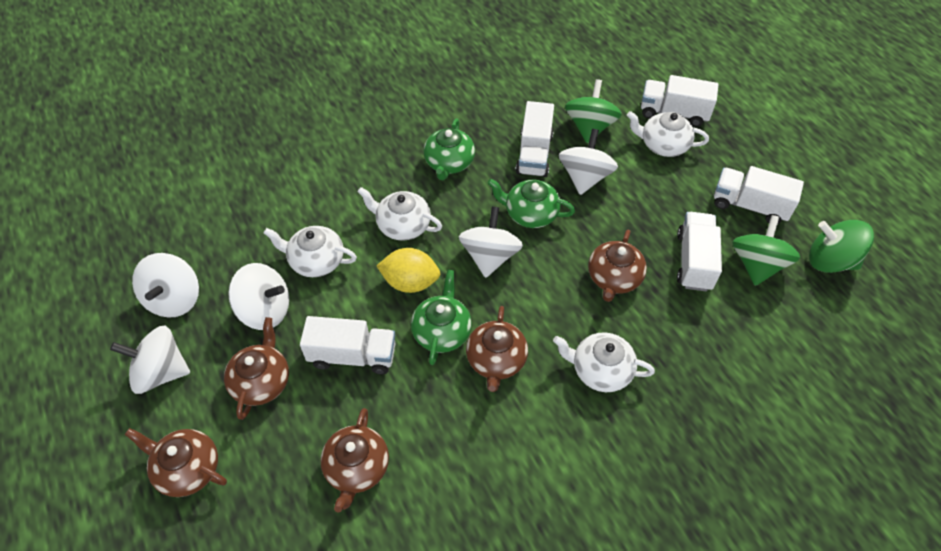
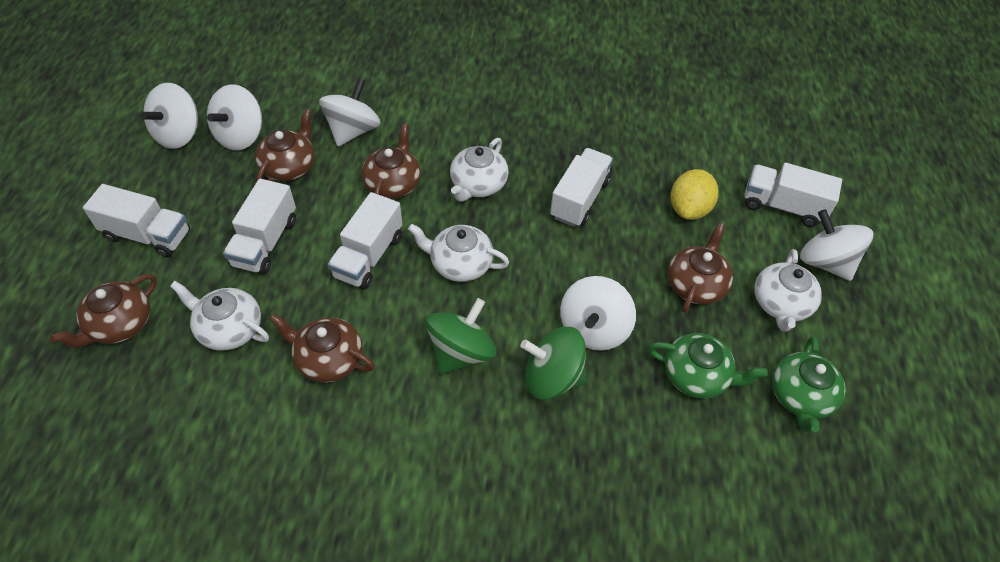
green spinning top: [565,79,622,143] [732,215,800,286] [809,220,874,273] = 3 -> [426,298,496,374] [520,327,587,400] = 2
green teapot: [411,270,472,365] [423,118,475,180] [488,179,575,228] = 3 -> [648,333,768,399] [772,336,846,432] = 2

